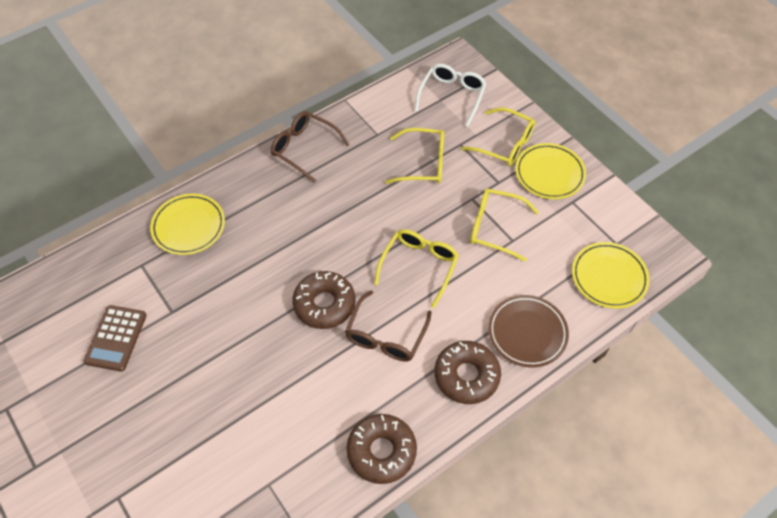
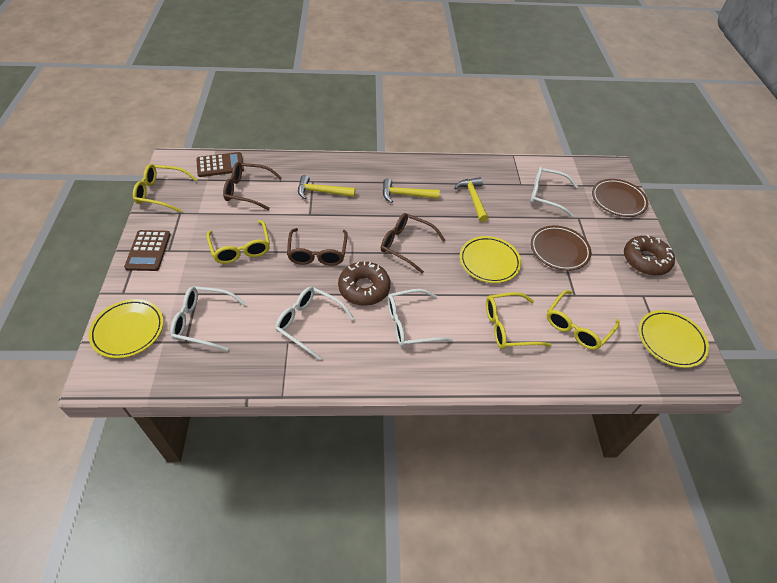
brown calculator: [84,305,147,372] = 1 -> [124,230,171,271] [196,152,244,177] = 2
brown donut: [292,271,356,329] [347,414,417,484] [434,341,501,404] = 3 -> [338,262,391,306] [624,235,675,276] = 2
brown glasses: [271,111,350,183] [345,290,432,362] = 2 -> [223,162,282,210] [287,228,348,266] [381,213,446,273] = 3
brown plate: [488,295,569,367] = 1 -> [531,226,591,271] [592,179,648,217] = 2
white glasses: [415,64,486,127] = 1 -> [170,286,246,351] [275,287,354,360] [388,289,453,347] [530,167,578,217] = 4
yellow hammer: none = 0 -> [298,175,355,199] [383,178,440,203] [454,177,488,222] = 3

